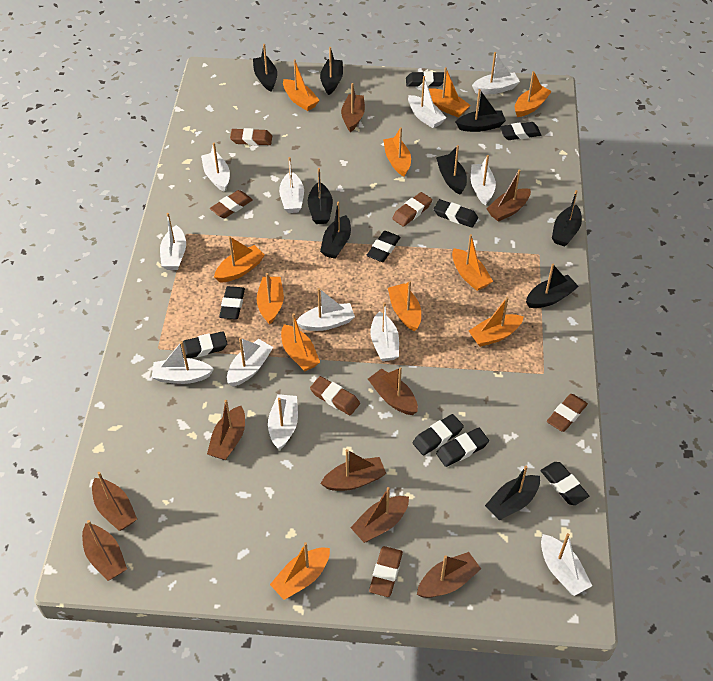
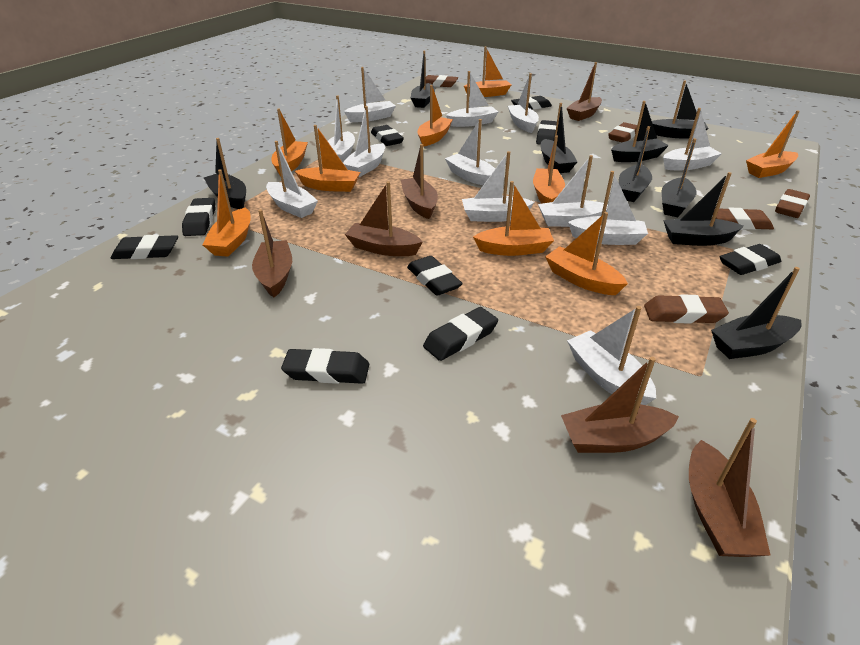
brown boat: [82,520,127,581] [92,472,137,531] [207,400,245,460] [320,449,386,491] [341,83,365,132] [350,487,409,543] [368,367,418,415] [417,552,481,598] [487,169,531,222] = 9 -> [252,209,292,297] [345,181,423,256] [401,144,438,219] [561,357,679,453] [567,62,602,121] [689,418,771,557] = 6
brown eraser: [210,190,253,218] [230,128,272,145] [310,376,360,415] [369,546,403,597] [392,192,432,227] [547,394,588,432] = 6 -> [425,75,458,87] [608,122,637,142] [644,294,729,324] [713,208,774,230] [775,189,810,218] = 5
orange boat: [214,236,265,282] [257,273,284,324] [270,542,330,600] [281,313,320,372] [283,59,320,111] [383,127,411,177] [388,281,421,332] [429,67,470,118] [452,234,493,291] [469,297,524,347] [515,71,552,117] = 11 -> [202,169,251,257] [272,108,308,176] [295,125,360,192] [418,85,453,147] [464,47,511,97] [473,181,554,256] [533,135,565,204] [545,212,628,295] [746,110,799,178] = 9

